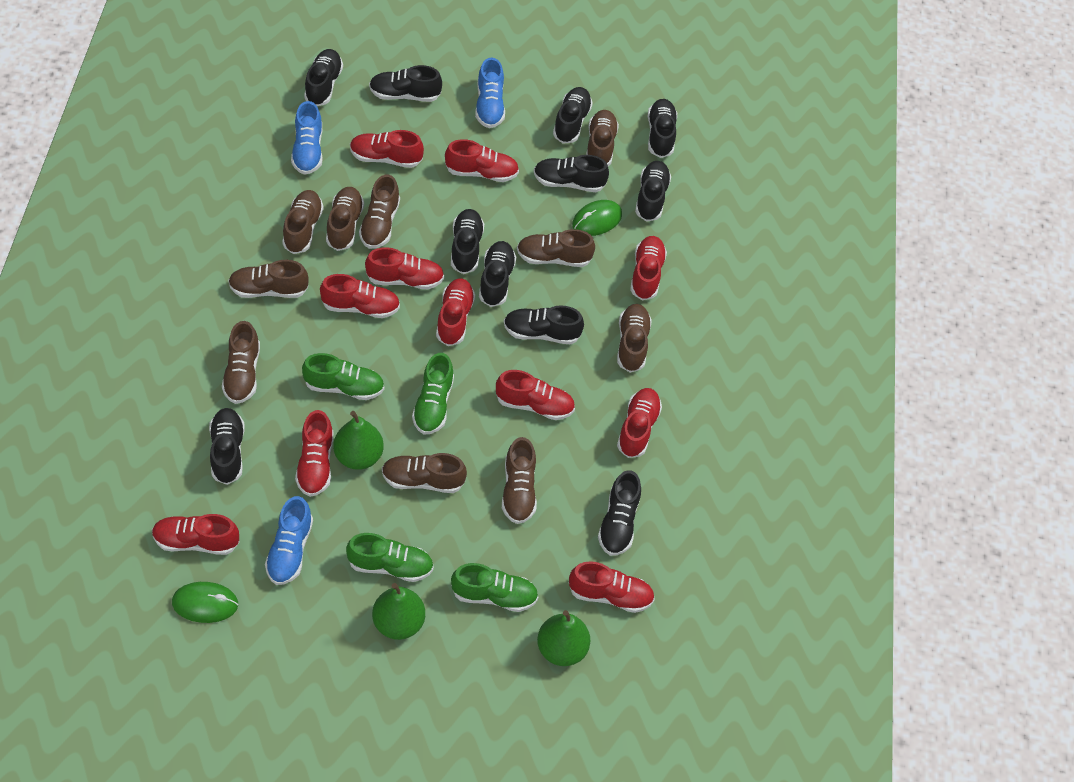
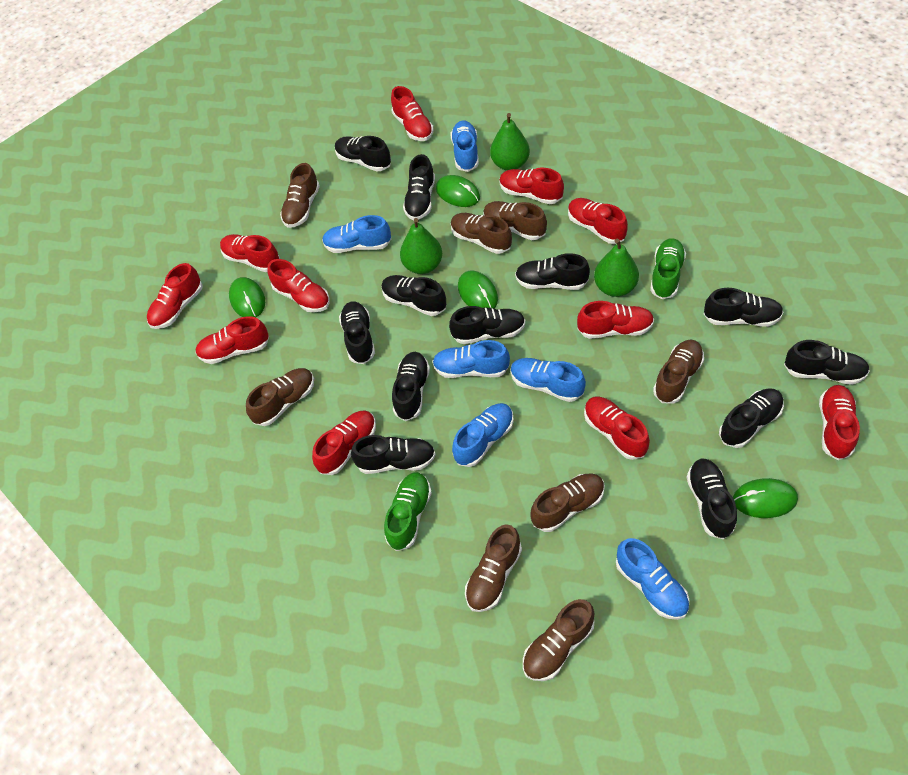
black shoe: [209,408,245,485] [304,49,343,106] [369,65,442,102] [451,209,484,274] [479,241,516,307] [504,305,584,345] [534,155,609,192] [553,87,593,144] [598,470,641,556] [635,161,671,222] [647,99,677,158] = 11 -> [335,136,391,172] [339,301,375,364] [351,435,436,474] [381,275,446,316] [392,352,430,421] [403,154,435,220] [449,306,525,344] [515,253,590,290] [686,459,737,539] [704,288,783,327] [719,388,784,448] [784,340,870,385] = 12
blue shoe: [265,496,313,585] [291,101,322,175] [475,58,505,128] = 3 -> [322,215,391,253] [432,340,510,378] [450,120,479,172] [452,403,514,467] [511,358,586,402] [616,538,689,620] = 6
brown shoe: [222,321,260,404] [228,260,309,298] [282,190,324,254] [326,187,364,251] [359,175,400,249] [382,453,467,493] [502,437,537,524] [517,229,595,267] [586,110,619,166] [617,304,652,373] = 10 -> [246,368,314,426] [280,163,320,228] [451,213,512,254] [465,524,522,612] [483,201,547,240] [523,599,594,681] [531,473,605,532] [653,340,704,403] = 8
green mouse: [172,582,238,623] [572,200,622,236] = 2 -> [229,277,265,317] [436,175,480,207] [458,271,498,308] [733,478,798,518] = 4
green shoe: [302,353,384,400] [346,533,434,582] [412,353,454,435] [451,563,538,612] = 4 -> [384,472,432,551] [650,238,686,299] = 2

